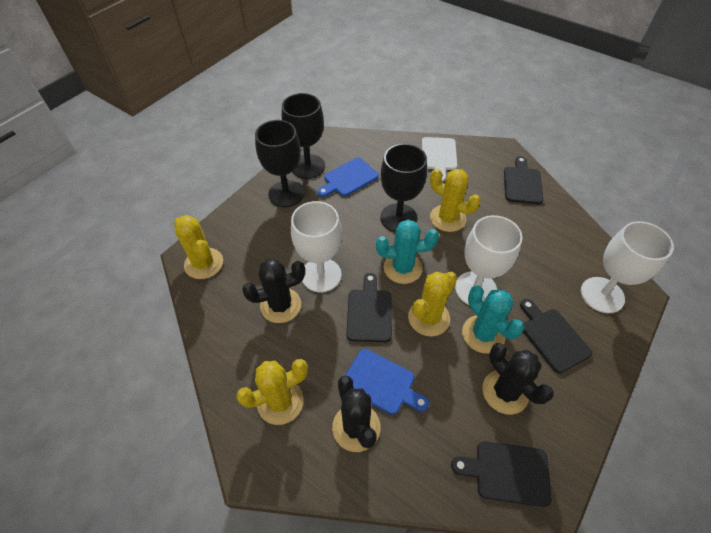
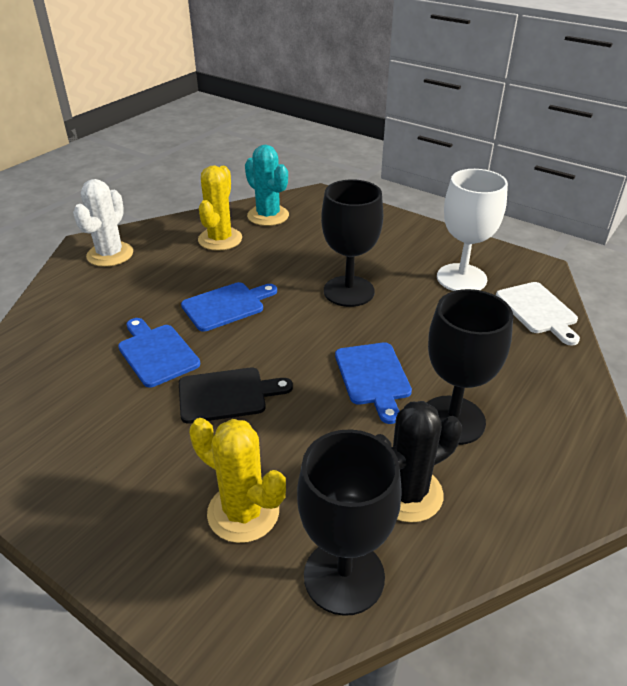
black cactus: [242,259,305,323] [332,376,380,452] [482,343,554,415] = 3 -> [376,401,462,523] = 1
black cutting board: [347,273,392,342] [451,441,551,507] [504,156,543,204] [520,299,592,373] = 4 -> [179,368,293,424] = 1
blue cutting board: [317,157,379,197] [345,349,429,415] = 2 -> [118,318,200,387] [181,282,277,332] [335,342,412,424] = 3
turquoise cactus: [376,220,439,284] [462,286,524,354] = 2 -> [245,145,289,226] = 1
white cactus: none = 0 -> [73,179,133,267] = 1
white goblet: [291,201,342,292] [455,215,523,305] [581,221,674,313] = 3 -> [437,169,508,291] = 1
yellow cactus: [174,215,223,279] [236,359,308,425] [408,272,457,336] [430,168,481,232] = 4 -> [189,418,286,543] [198,165,242,251] = 2

